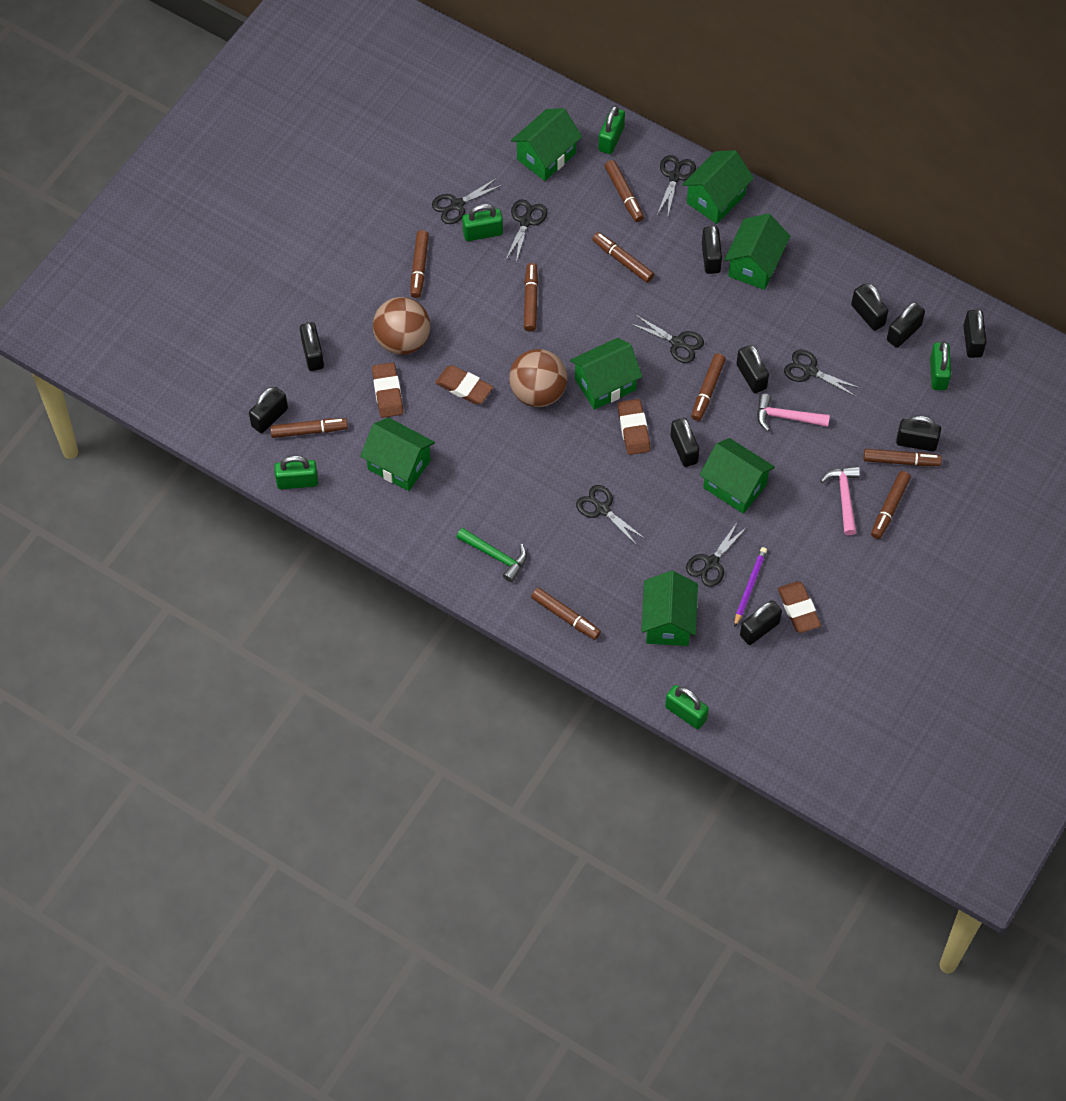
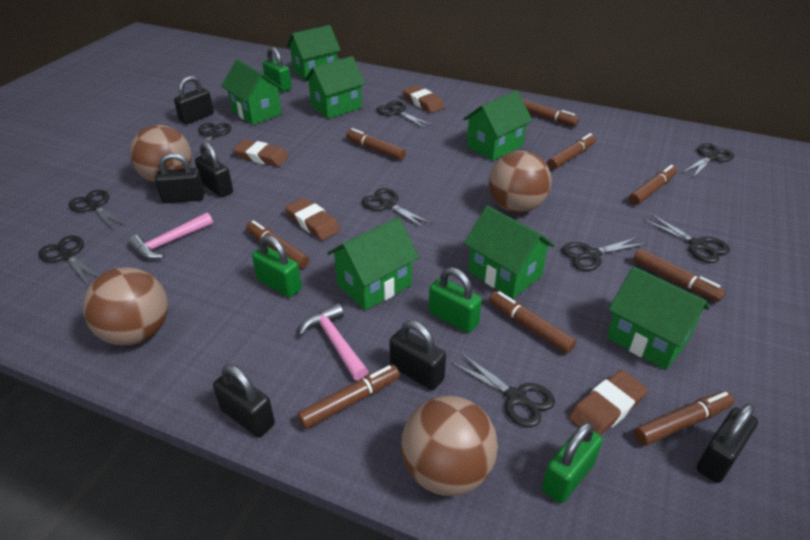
black padlock: [249,387,288,433] [300,322,324,371] [670,418,699,467] [702,225,722,274] [736,345,769,393] [740,600,782,645] [851,283,888,331] [887,302,925,348] [896,415,941,451] [963,309,987,358] = 10 -> [155,153,205,203] [174,76,214,124] [195,142,233,197] [213,364,275,437] [389,321,446,390] [696,403,758,483] = 6
black scissors: [432,177,503,224] [505,199,547,263] [576,485,645,545] [630,314,704,363] [657,155,696,215] [686,521,748,587] [784,350,860,396] = 7 -> [38,235,98,285] [69,190,127,230] [194,123,232,158] [362,188,433,229] [376,101,433,128] [451,353,555,427] [561,237,647,271] [643,214,730,263] [683,143,734,177] = 9
brown ball: [373,297,430,355] [509,349,567,407] = 2 -> [83,267,168,346] [130,125,192,183] [401,396,498,496] [489,151,551,213] = 4
green hammer: [456,528,527,582] = 1 -> none = 0
green padlock: [274,455,318,489] [462,204,503,241] [598,105,625,154] [665,685,709,729] [930,341,951,390] = 5 -> [252,235,302,298] [262,47,292,92] [429,268,482,333] [542,422,603,504] = 4
purple pencil: [734,547,767,627] = 1 -> none = 0

